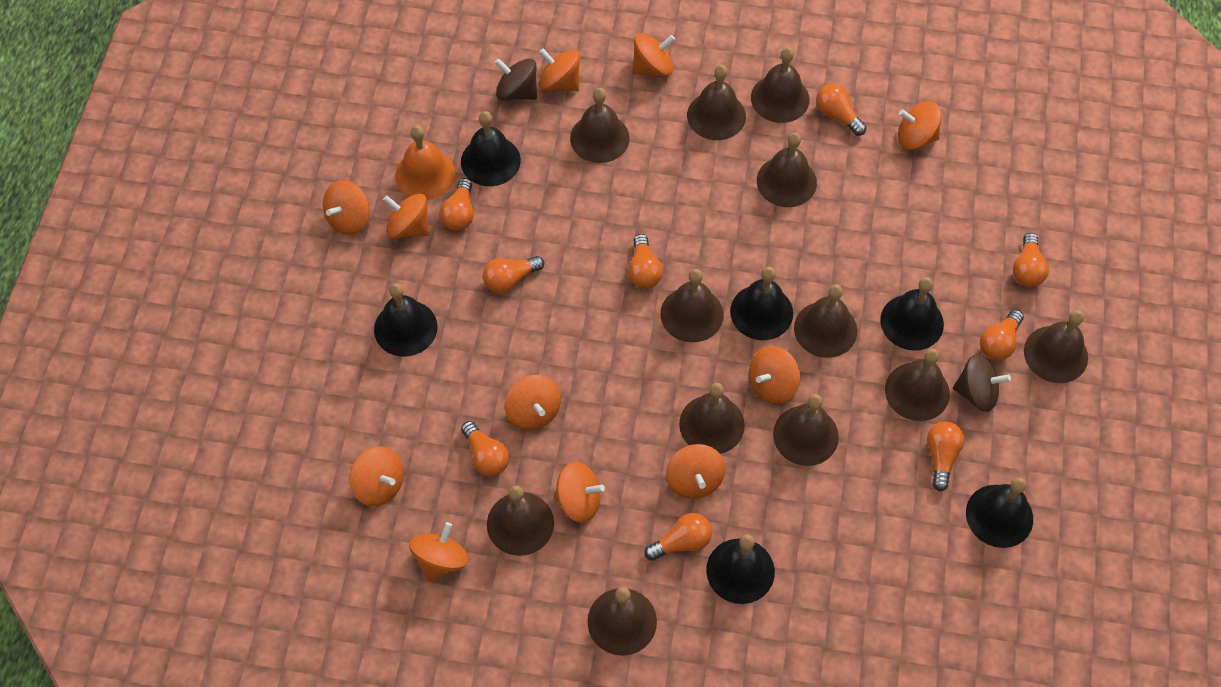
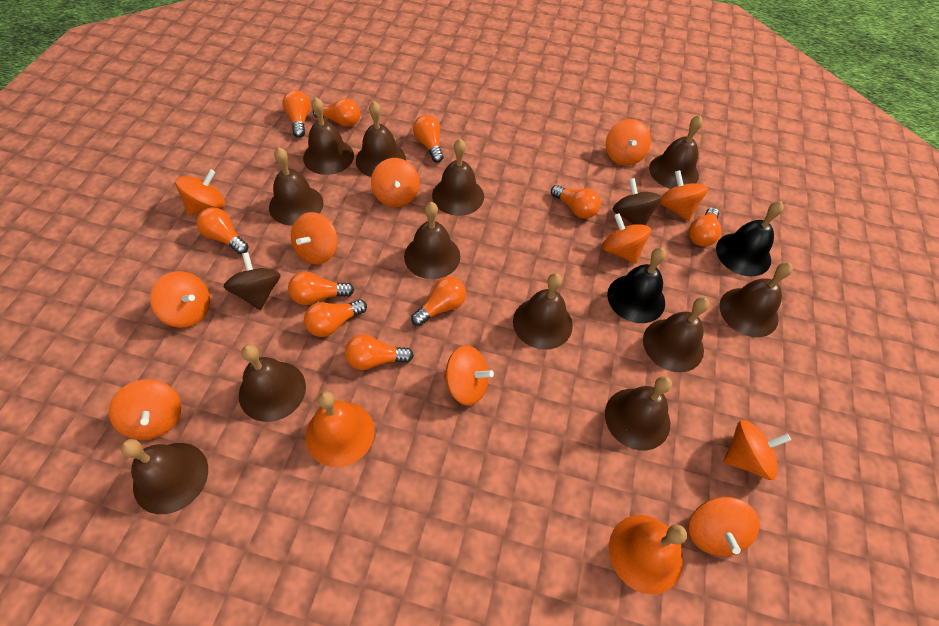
black bell: [374,283,438,356] [461,111,521,186] [706,534,775,604] [730,267,793,340] [880,277,944,351] [966,477,1033,548] = 6 -> [607,247,666,323] [716,201,784,276] = 2
orange bell: [395,125,456,200] = 1 -> [305,391,375,467] [609,515,687,594] = 2
orange light bulb: [439,178,474,231] [461,421,509,476] [483,256,544,293] [628,234,663,289] [644,513,712,561] [816,83,866,136] [927,421,965,491] [980,309,1024,361] [1013,233,1049,287] = 9 -> [197,207,249,254] [283,90,311,138] [288,272,354,305] [304,299,367,337] [313,98,360,127] [345,334,414,370] [411,277,466,326] [413,115,444,162] [551,185,601,219] [689,207,722,247] = 10

